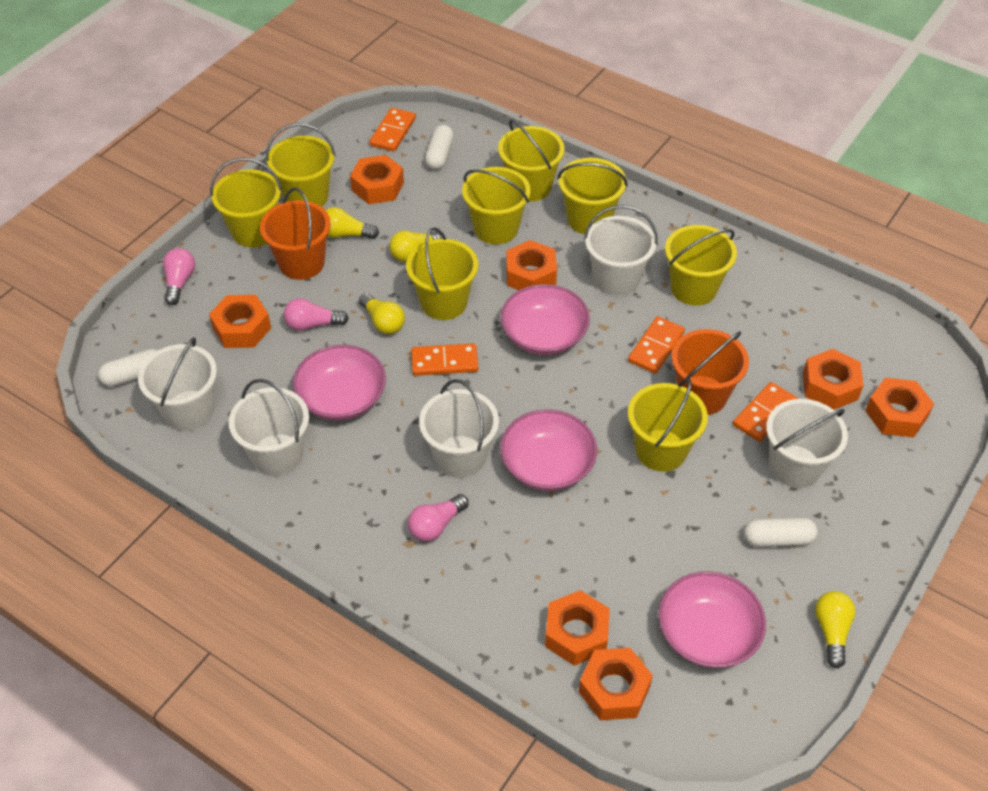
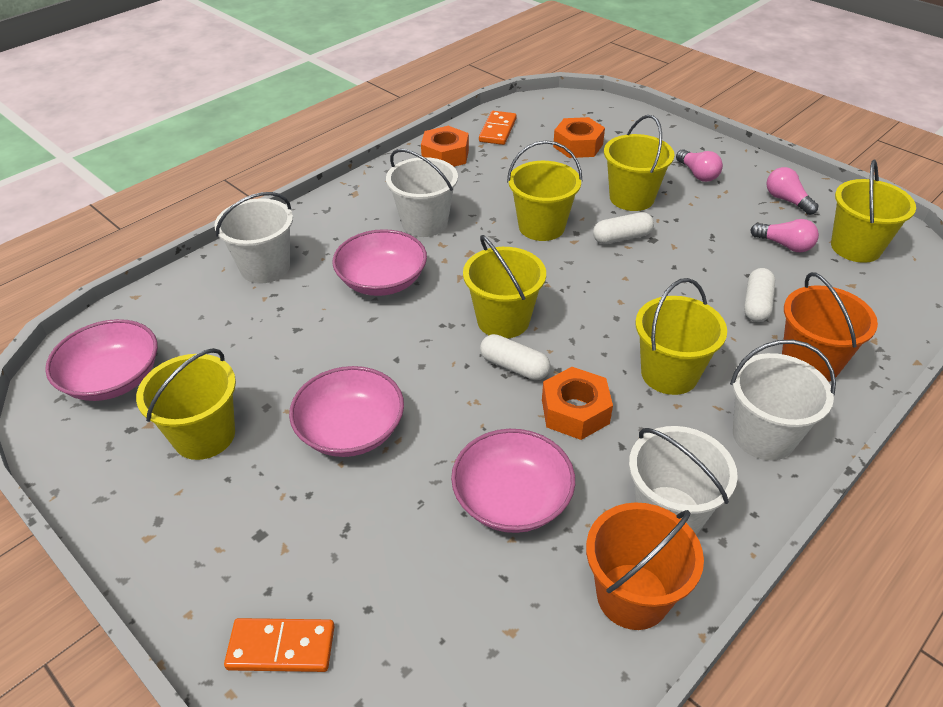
orange domino: [369,108,416,152] [411,343,478,376] [628,316,685,374] [733,382,798,442] = 4 -> [224,618,335,672] [479,111,517,145] = 2
orange nut: [209,295,271,348] [350,155,404,204] [506,240,557,290] [545,590,610,666] [579,648,653,720] [803,349,864,410] [865,378,934,437] = 7 -> [421,126,469,167] [542,367,613,440] [553,117,605,158] = 3
white bucket: [138,337,217,431] [229,379,309,476] [419,379,499,478] [584,205,658,296] [766,399,848,488] = 5 -> [214,192,293,284] [386,149,458,237] [629,426,738,535] [730,340,836,460] = 4
yellow bucket: [210,158,282,247] [266,123,336,207] [406,227,478,320] [462,167,531,244] [498,120,565,202] [557,158,628,234] [628,378,708,472] [665,225,737,306] = 8 -> [136,348,236,460] [463,235,546,338] [507,140,582,241] [604,115,675,211] [635,278,727,395] [831,159,916,263] = 6
yellow light bulb: [326,207,379,239] [359,293,405,334] [389,231,445,262] [815,591,856,669] = 4 -> none = 0

